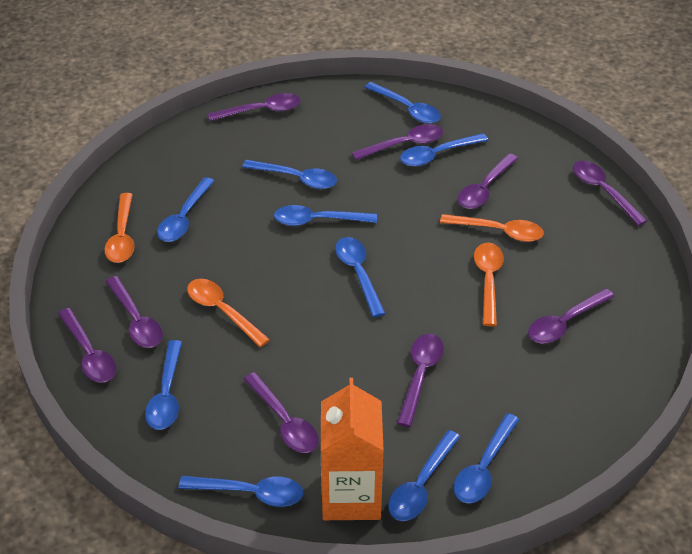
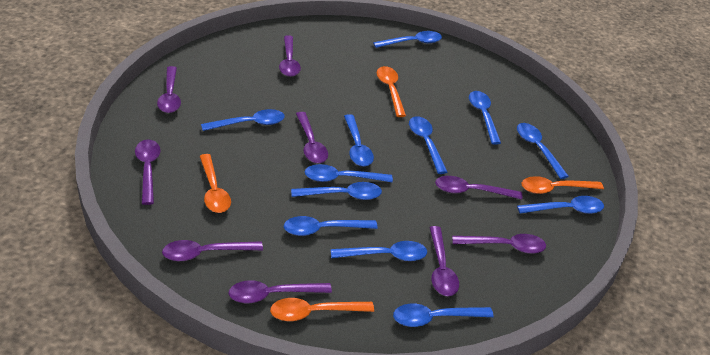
blue spoon: [145,340,182,430] [157,177,214,242] [178,476,303,507] [242,160,337,189] [274,205,377,226] [335,237,385,317] [364,82,441,124] [388,430,461,521] [400,133,489,166] [453,413,519,503] = 10 -> [201,109,285,131] [284,216,378,236] [291,182,382,200] [305,164,393,182] [331,241,427,261] [344,114,374,167] [373,31,442,48] [393,303,494,327] [409,116,447,174] [469,91,501,144] [517,123,569,179] [517,196,604,214] = 12
orange carton: [321,378,384,520] = 1 -> none = 0

